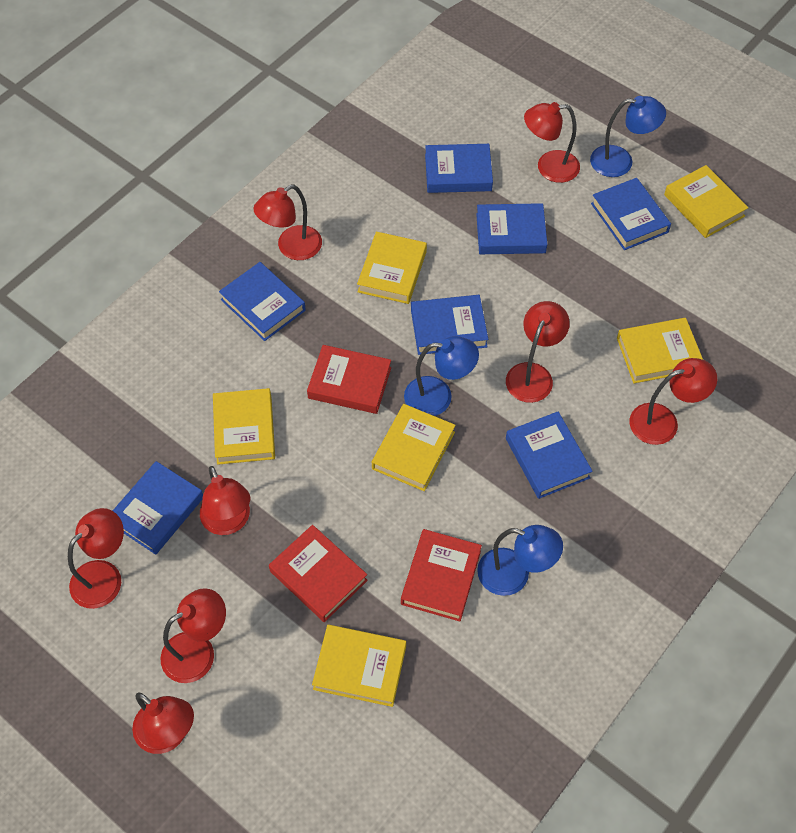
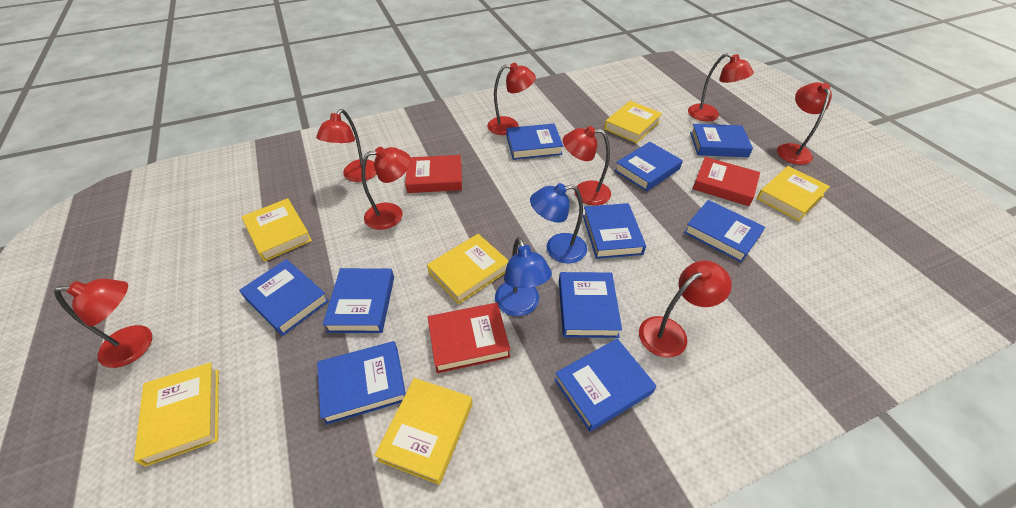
blue book: [113,461,203,555] [219,262,306,341] [411,295,488,355] [425,144,493,193] [476,203,547,254] [506,411,592,499] [591,178,671,250] = 7 -> [239,259,329,336] [317,341,406,425] [323,268,394,333] [507,124,563,160] [554,339,657,432] [559,272,622,338] [583,203,646,259] [614,142,683,191] [684,200,765,262] [690,124,753,157] = 10
blue lamp: [404,336,479,416] [477,525,563,596] [590,96,666,177] = 3 -> [495,237,552,316] [530,183,587,264] = 2

